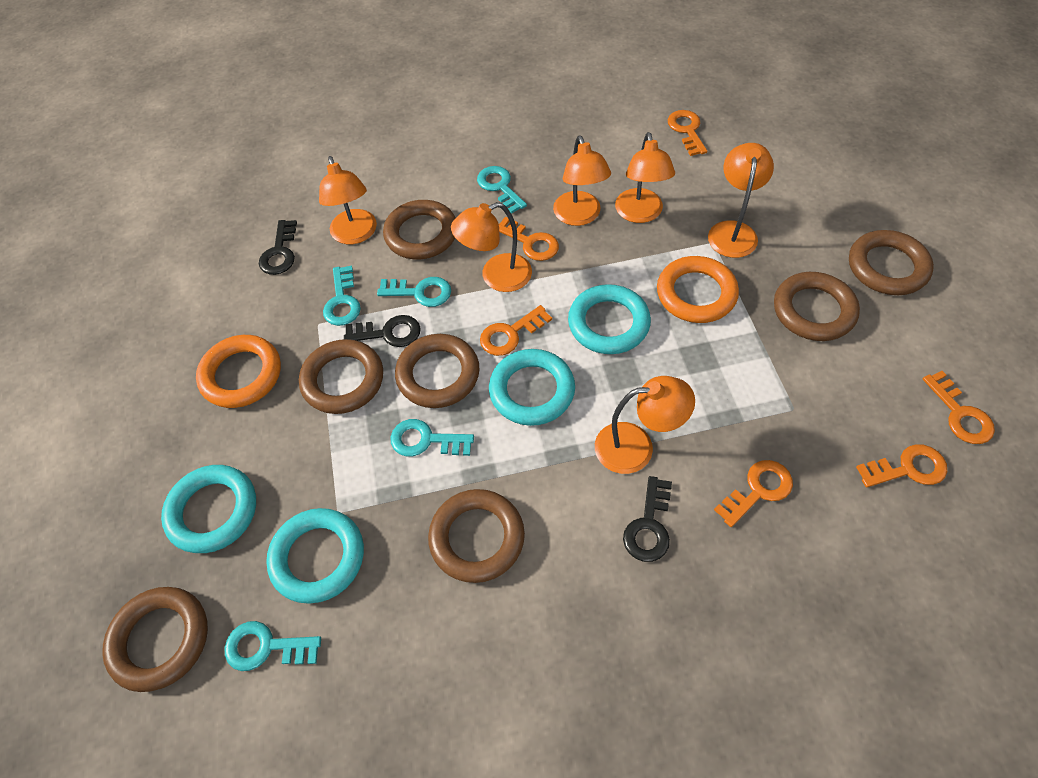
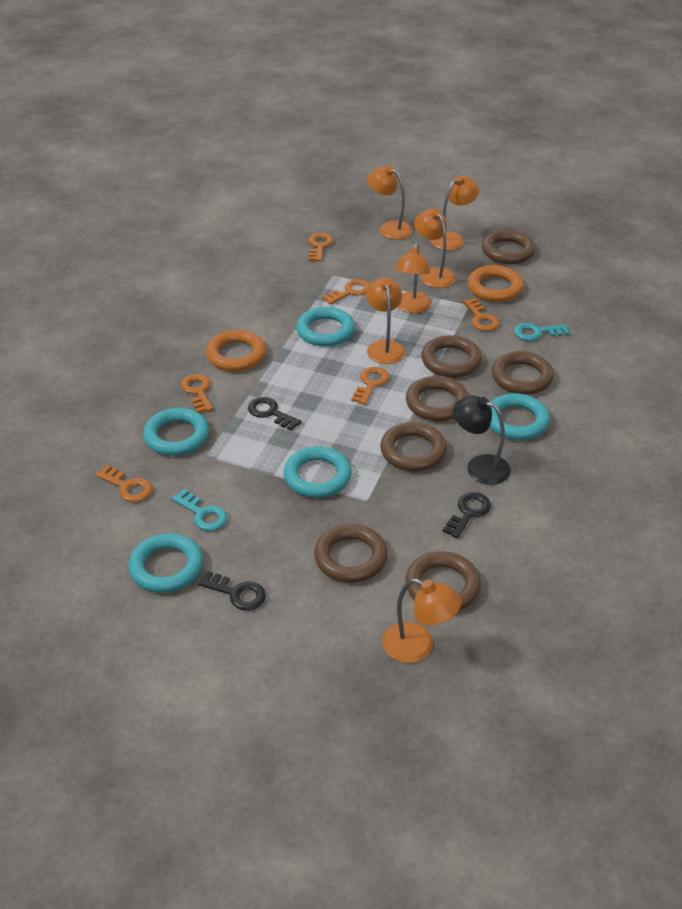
black lamp: none = 0 -> [453,396,511,485] = 1
turquoise key: [225,621,321,671] [323,266,361,326] [377,277,451,307] [390,419,474,457] [477,166,527,214] = 5 -> [172,489,228,531] [514,323,570,341] = 2
turquoise ring: [161,465,256,553] [266,508,364,603] [489,349,575,426] [568,284,651,354] = 4 -> [128,533,203,593] [143,408,209,456] [284,446,352,498] [296,307,355,347] [490,393,550,440] = 5

